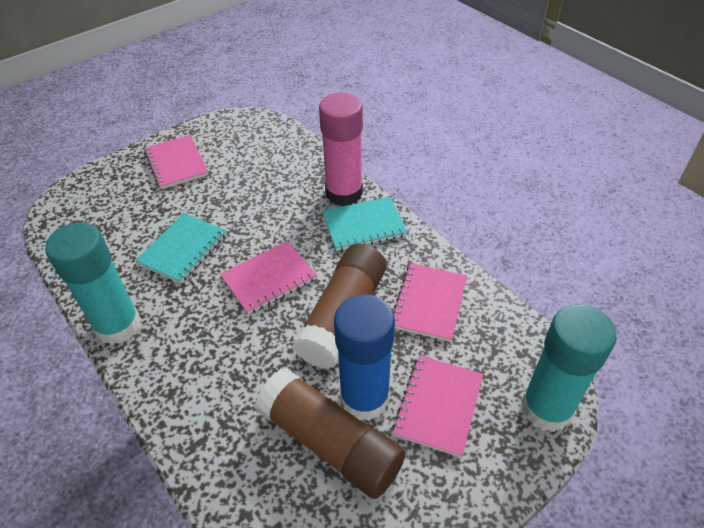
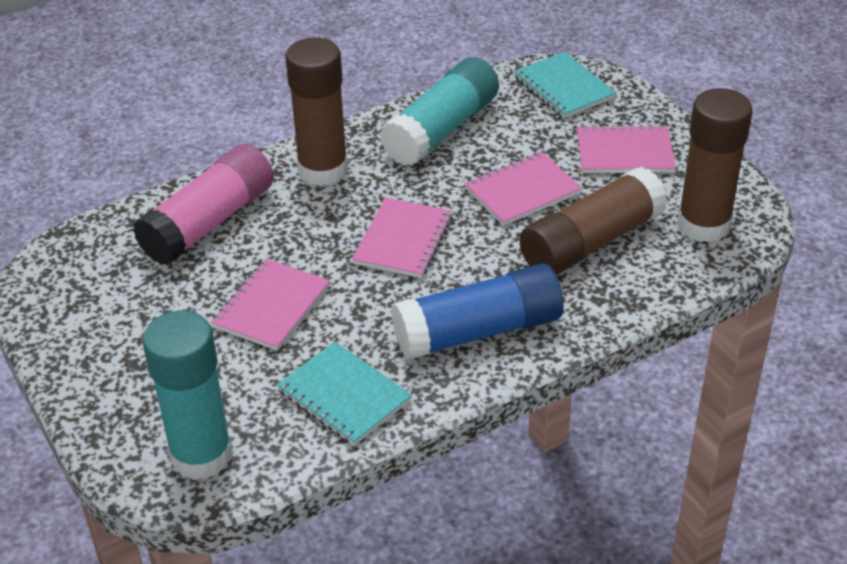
brown glue stick: [255,368,406,499] [292,244,386,369] = 2 -> [285,38,348,186] [520,166,668,275] [678,88,753,243] = 3

